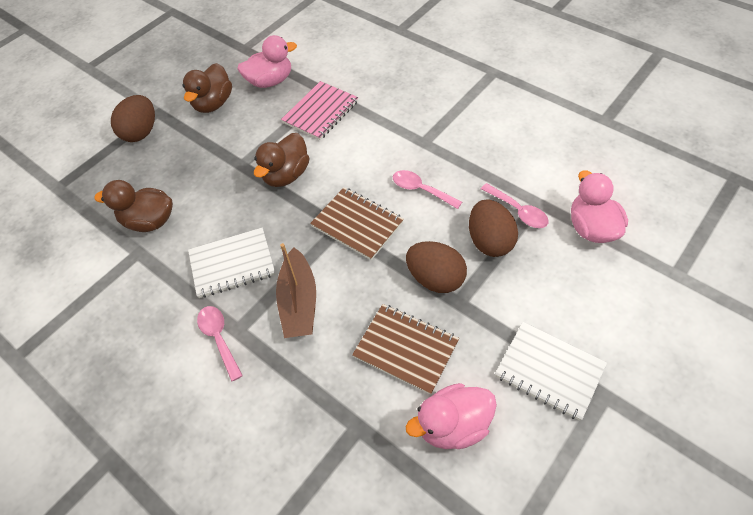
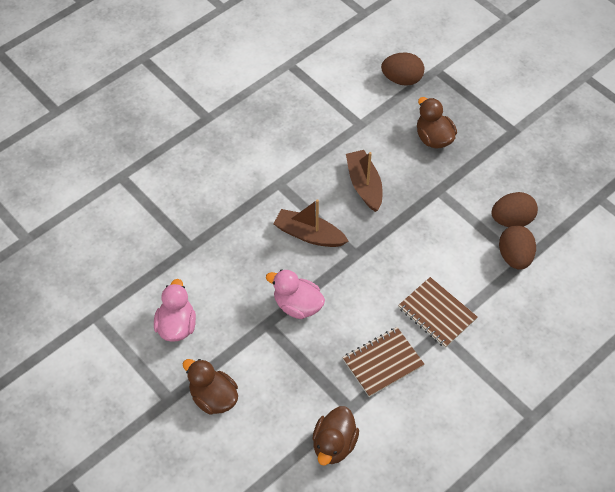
brown boat: [276,243,316,338] = 1 -> [274,199,349,247] [346,150,382,212] = 2
pink duck: [237,35,297,88] [406,383,497,449] [571,170,628,243] = 3 -> [154,279,196,342] [266,269,325,319] = 2
pink notebook: [281,81,358,140] = 1 -> none = 0
pink spoon: [197,306,243,382] [393,170,462,209] [481,183,549,228] = 3 -> none = 0
white notebook: [188,228,275,298] [495,322,607,421] = 2 -> none = 0

